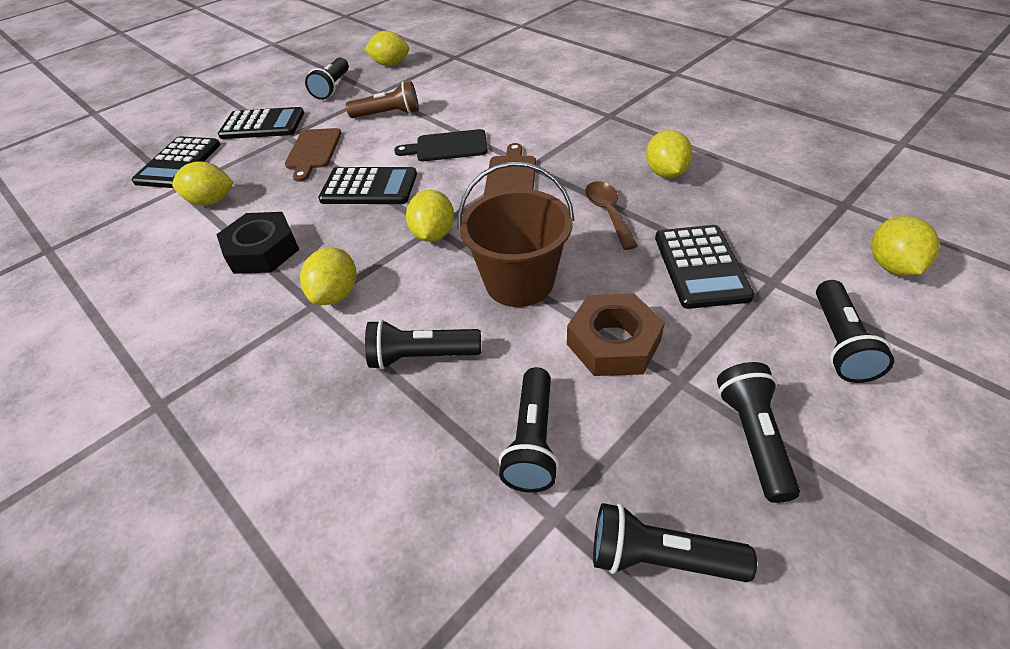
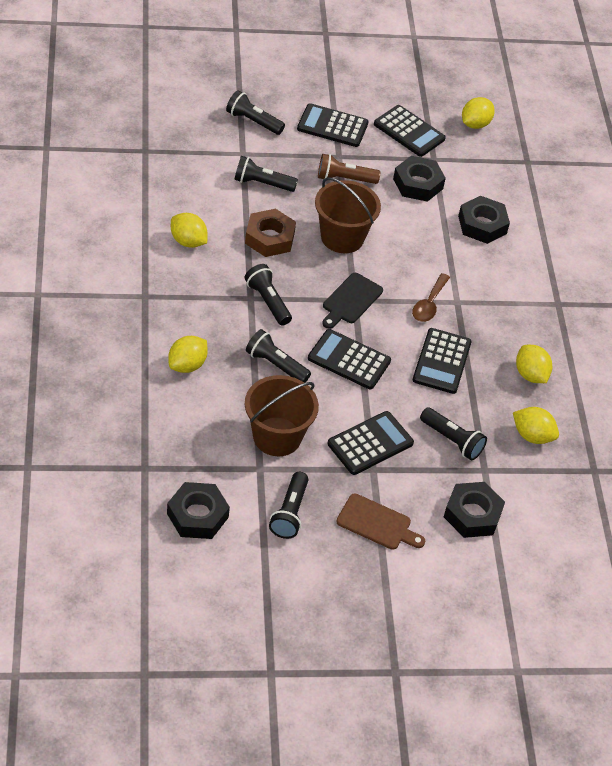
black calculator: [132,136,220,188] [218,107,304,139] [318,167,417,204] [655,225,755,309] = 4 -> [297,103,369,147] [308,329,391,389] [327,411,414,475] [374,105,446,157] [413,328,472,394] = 5
black nut: [216,212,299,274] = 1 -> [167,482,230,539] [393,156,446,202] [444,482,505,538] [458,196,510,244] = 4
brown bucket: [458,161,574,307] = 1 -> [245,375,319,456] [315,177,381,253] = 2
brown cutting board: [285,128,341,182] [483,143,536,196] = 2 -> [336,493,425,550] = 1
yellow lemon: [172,161,233,206] [300,247,356,305] [364,31,409,66] [406,190,454,242] [646,130,693,178] [871,216,940,276] = 6 -> [168,336,208,373] [171,213,207,248] [462,97,495,129] [513,407,559,444] [516,345,552,383] = 5

